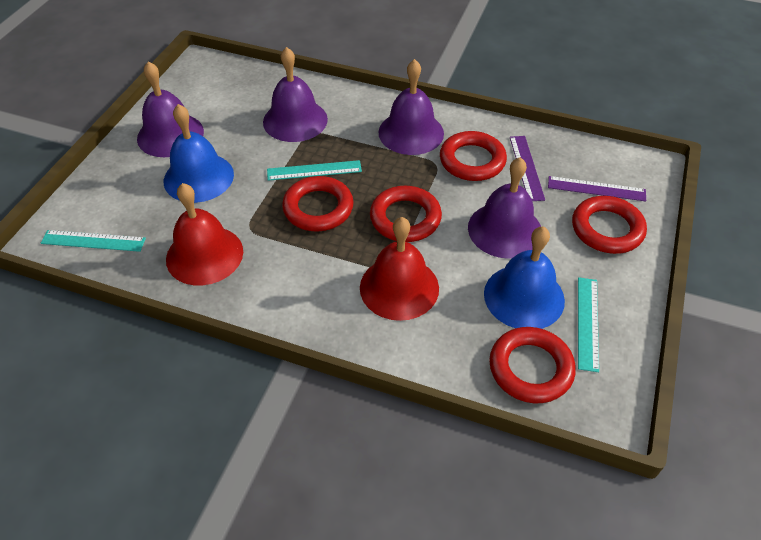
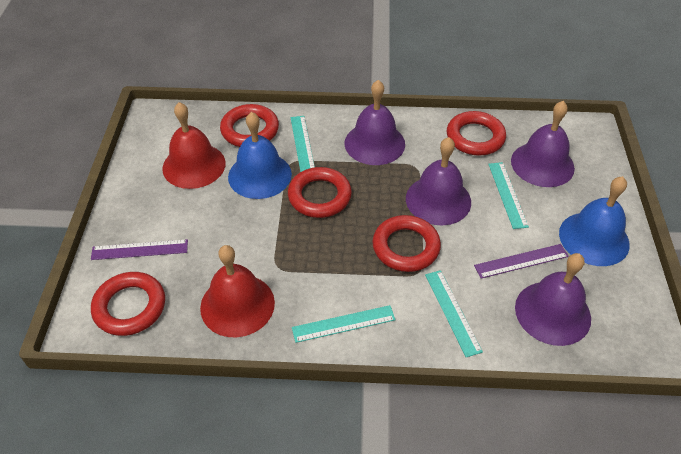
turquoise ruler: [41,230,146,252] [267,160,362,181] [578,277,599,372] = 3 -> [291,116,315,172] [292,305,396,343] [425,270,483,357] [488,162,529,229] = 4

